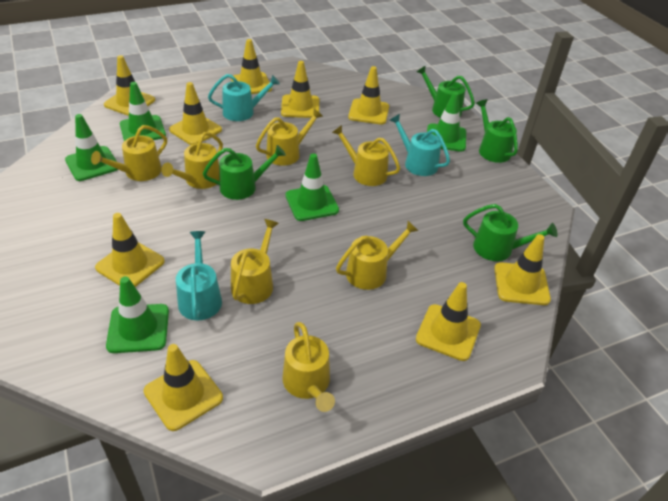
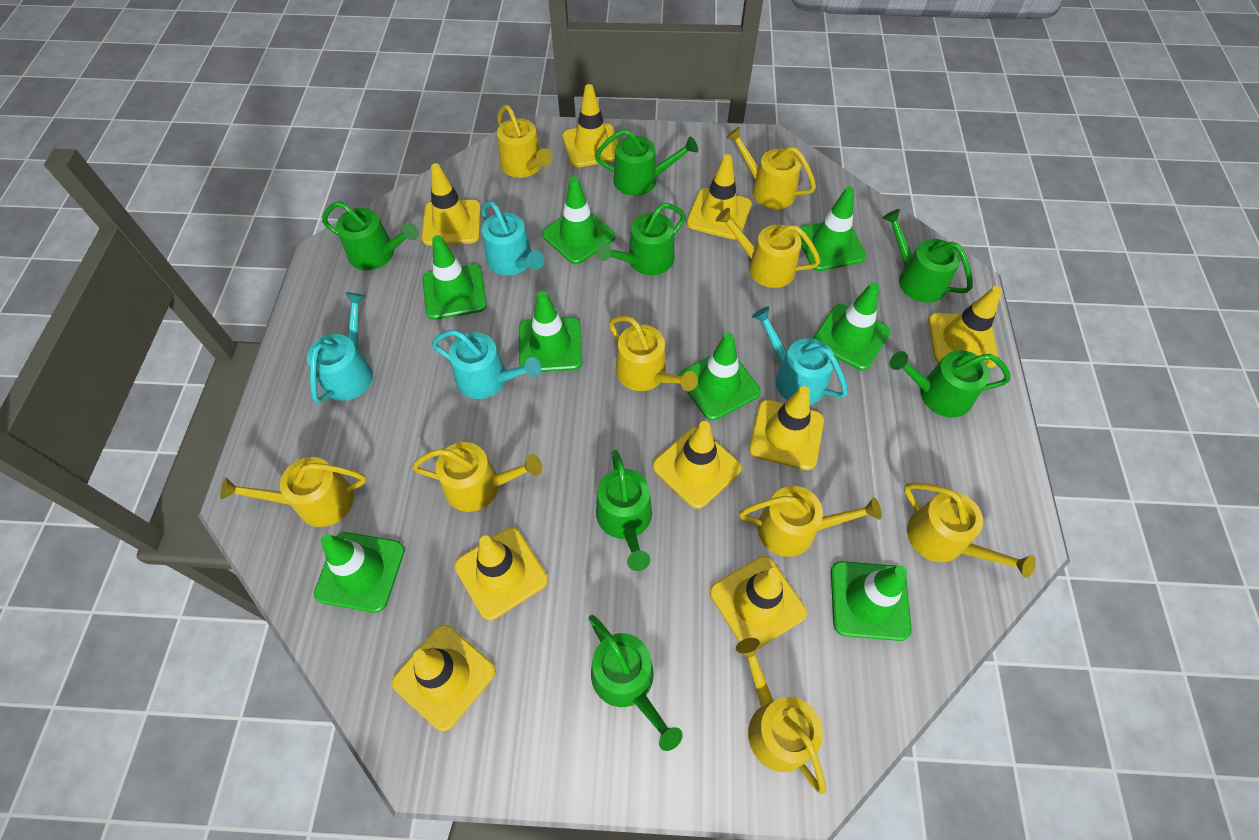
green traffic cone: [65,114,118,181] [106,276,169,353] [120,82,166,141] [286,153,339,221] [427,92,466,152] = 5 -> [314,532,405,613] [422,235,487,320] [519,291,582,372] [542,177,616,264] [679,333,761,420] [799,186,867,271] [813,282,890,370] [831,561,912,641] = 8
green watering can: [203,145,286,200] [417,65,475,118] [463,204,557,261] [476,99,518,163] = 4 -> [322,201,419,270] [589,615,683,751] [595,129,698,196] [596,450,652,571] [597,203,686,275] [883,209,972,303] [890,350,1011,418] = 7
turquoise watering can: [176,231,222,320] [208,74,280,121] [390,114,450,176] = 3 -> [307,292,373,403] [432,330,541,399] [481,201,544,275] [752,306,848,405] = 4
yellow watering can: [91,125,167,181] [161,132,223,189] [231,219,279,304] [256,109,323,166] [282,322,335,412] [332,125,400,186] [336,221,419,290] = 7 -> [220,457,366,527] [412,442,542,512] [497,105,552,178] [609,316,698,391] [716,208,821,288] [726,127,816,209] [736,638,826,794] [739,486,882,557] [904,483,1036,578] = 9

